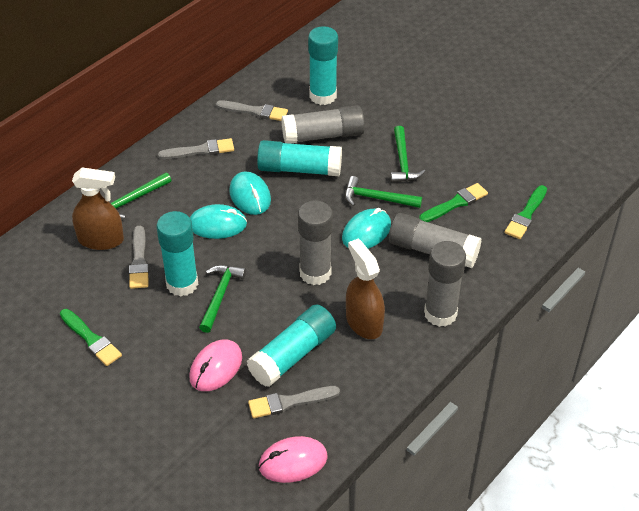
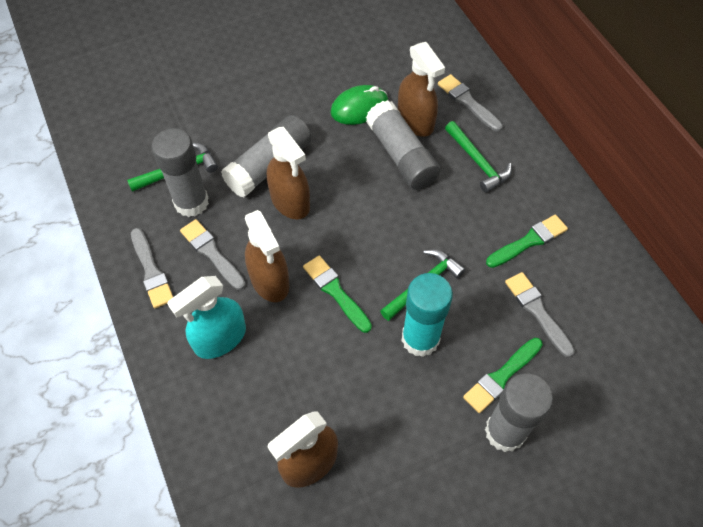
brown spray bottle: [72,167,124,250] [346,239,385,339] = 2 -> [245,210,289,302] [267,127,310,219] [267,411,338,488] [398,42,445,137] = 4
green hammer: [102,172,171,218] [199,265,246,333] [345,176,422,208] [390,126,426,183] = 4 -> [127,143,218,192] [380,250,465,321] [445,121,512,193] = 3
green mouse: none = 0 -> [330,85,388,125] = 1
pink mouse: [189,339,242,391] [259,436,328,483] = 2 -> none = 0
turquoise glue stick: [157,211,198,296] [247,305,336,387] [257,140,342,176] [308,26,338,105] = 4 -> [402,273,453,357] = 1
turquoise mouse: [190,204,247,239] [229,171,271,215] [342,208,391,249] = 3 -> none = 0
turquoise spray bottle: none = 0 -> [167,276,246,359] = 1

